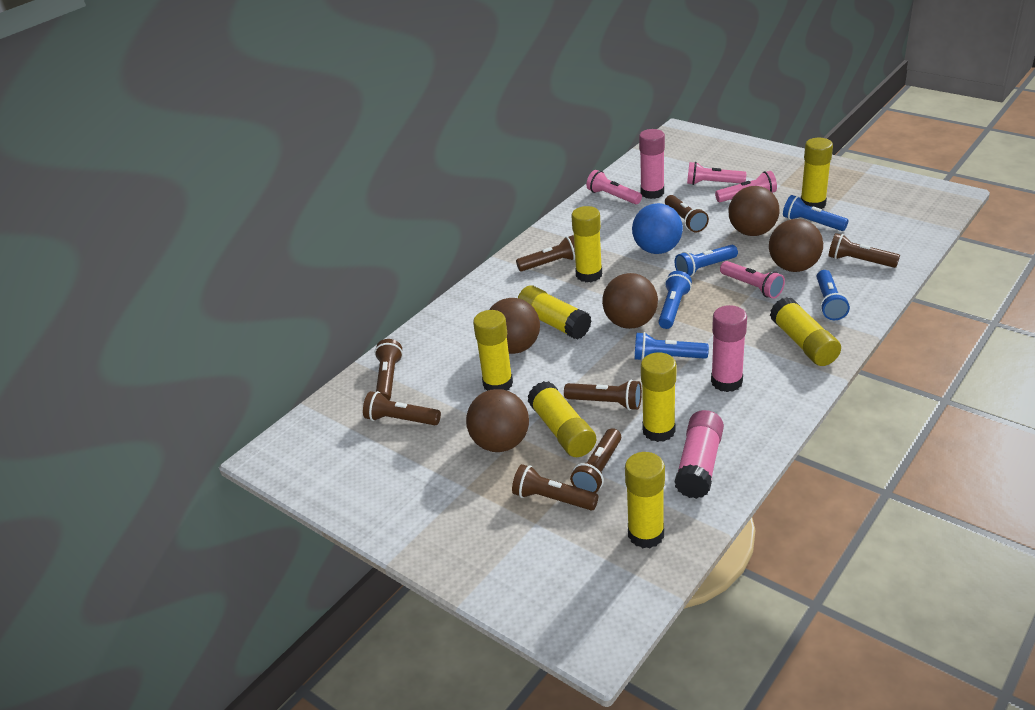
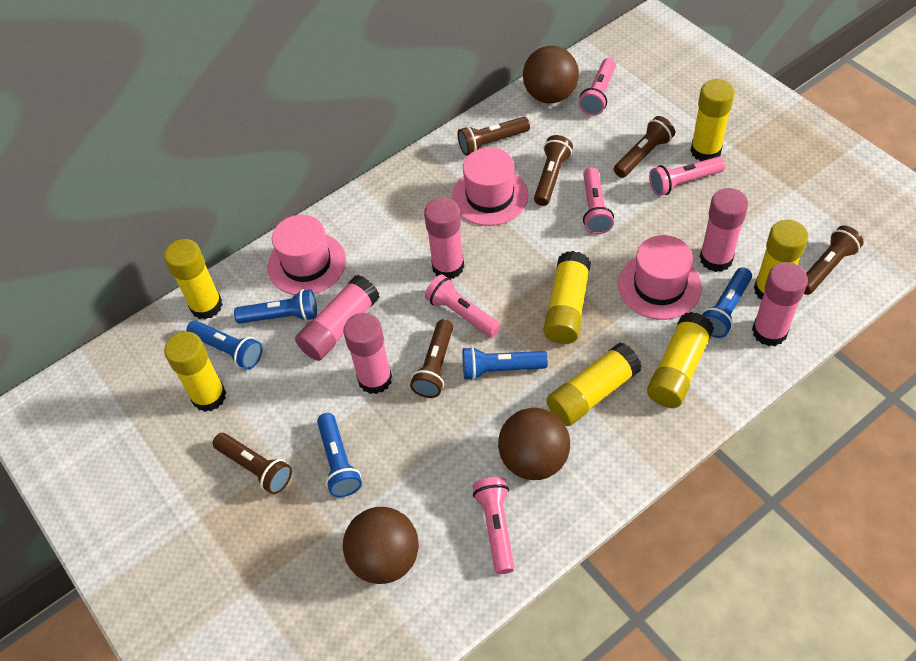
blue ball: [632,203,683,254] = 1 -> none = 0
brown ball: [466,389,529,452] [489,298,540,354] [602,273,658,329] [728,186,779,236] [769,219,823,272] = 5 -> [343,507,419,584] [498,408,570,480] [523,46,579,103] = 3
brown flashlight: [363,391,441,425] [375,339,403,401] [512,464,598,510] [516,235,575,271] [564,380,642,410] [570,428,621,493] [665,195,709,233] [828,233,900,268] = 8 -> [213,433,292,494] [410,319,453,398] [458,117,530,155] [534,135,573,206] [614,116,675,178] [804,225,864,295] = 6
pink flashlight: [586,170,642,204] [687,162,747,185] [715,171,777,202] [720,261,785,299] = 4 -> [425,274,501,337] [473,477,514,574] [579,58,616,115] [583,167,614,234] [649,156,725,196] = 5
pink glue stick: [639,129,665,199] [675,410,724,499] [711,305,747,392] = 3 -> [295,275,379,361] [343,313,392,394] [424,197,464,279] [700,188,748,272] [752,262,808,346] = 5
pink hat: none = 0 -> [267,215,346,295] [452,147,529,226] [618,235,702,320] = 3
yellow glue stick: [473,310,513,391] [518,286,591,340] [527,381,596,457] [571,206,602,282] [625,452,665,548] [641,352,676,442] [770,297,841,366] [801,138,833,209] = 8 -> [164,239,223,319] [164,331,226,412] [544,251,591,344] [546,342,642,426] [647,312,714,408] [690,79,735,161] [754,220,808,300] = 7

